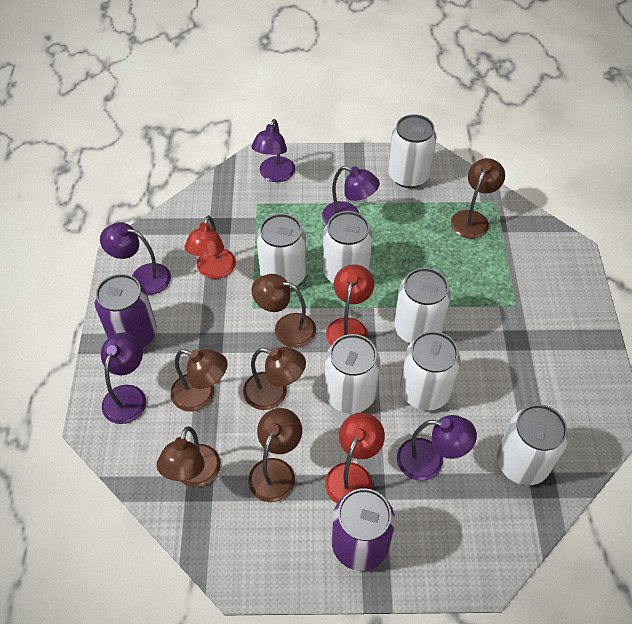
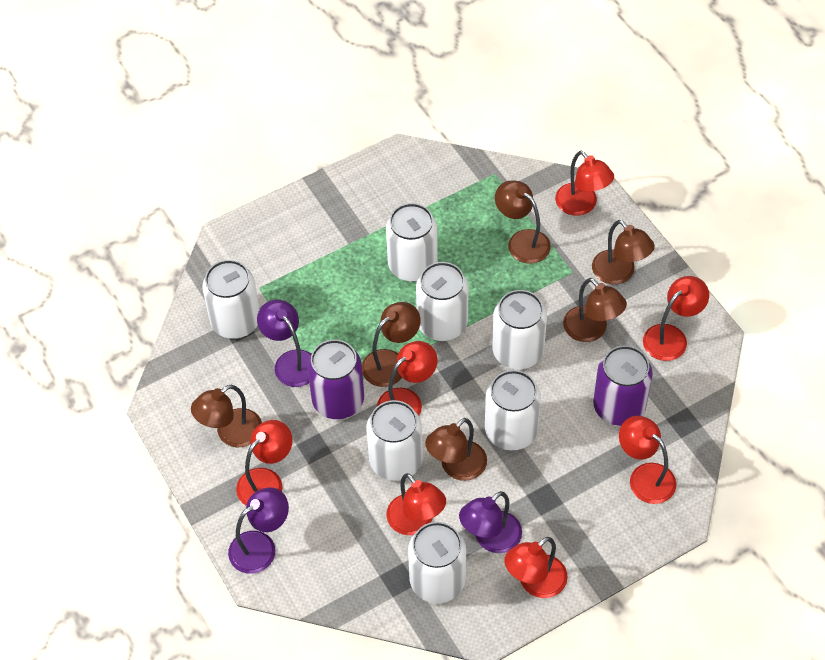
purple lamp: [100,223,171,295] [101,332,146,424] [251,119,295,182] [322,166,380,224] [397,415,477,481] = 5 -> [228,487,289,574] [257,300,312,387] [459,491,522,553] = 3
red lamp: [185,215,236,279] [325,413,385,503] [326,264,374,346] = 3 -> [236,420,293,505] [377,341,437,416] [386,473,446,535] [504,537,568,598] [555,151,614,216] [619,416,676,504] [643,276,709,361] = 7

